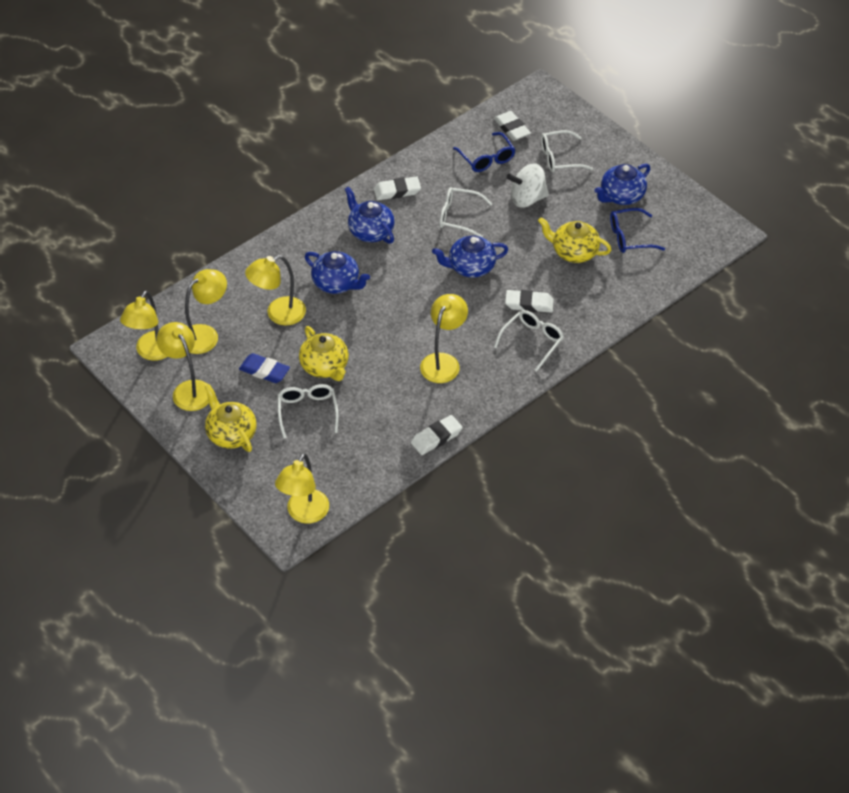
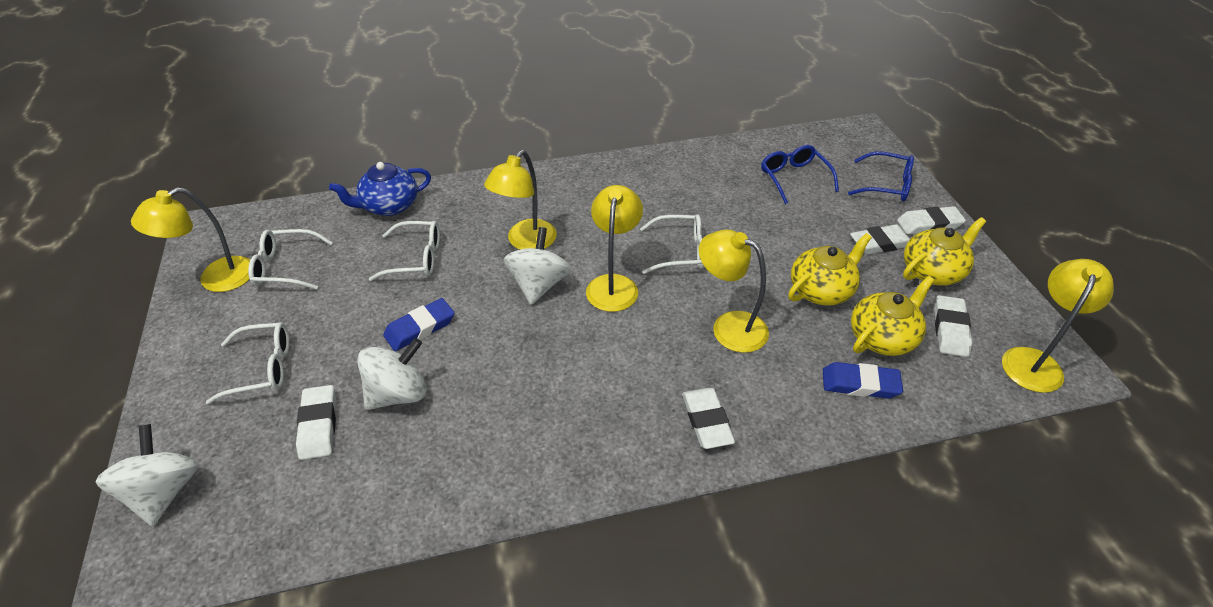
blue eraser: [239,353,290,383] = 1 -> [383,298,454,351] [823,362,903,399] = 2
blue teapot: [305,251,370,294] [345,187,395,244] [432,235,508,278] [594,164,650,205] = 4 -> [329,162,431,216] = 1
white eraser: [374,177,421,200] [411,415,463,455] [494,111,531,141] [505,290,554,312] = 4 -> [296,385,336,460] [682,388,735,449] [850,224,910,255] [897,206,966,235] [934,295,972,357] = 5
white spinning top: [507,163,549,208] = 1 -> [95,424,198,526] [357,338,427,410] [504,227,571,305] = 3
yellow lamp: [120,291,167,361] [156,322,209,411] [185,269,227,354] [245,255,306,325] [275,453,329,524] [420,294,468,383] = 6 -> [131,187,250,292] [484,150,557,250] [586,185,643,312] [699,230,769,353] [1002,259,1114,393] = 5

